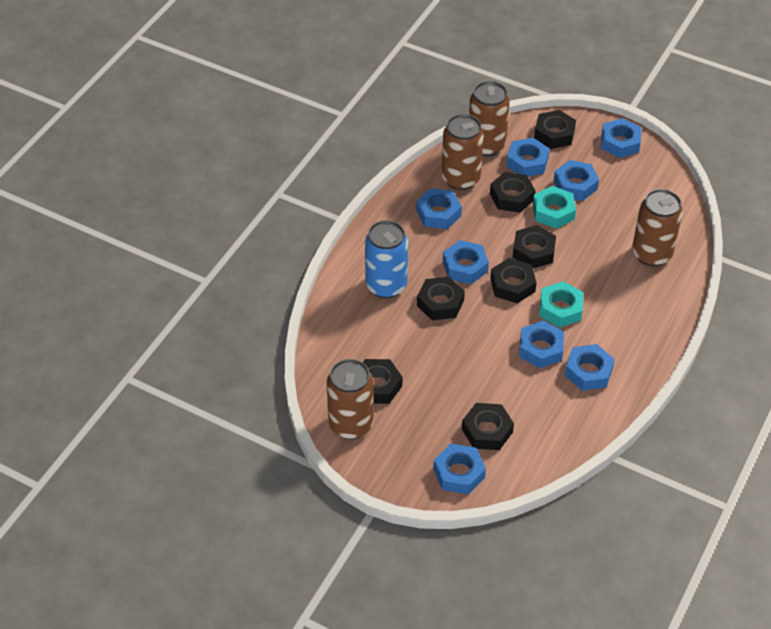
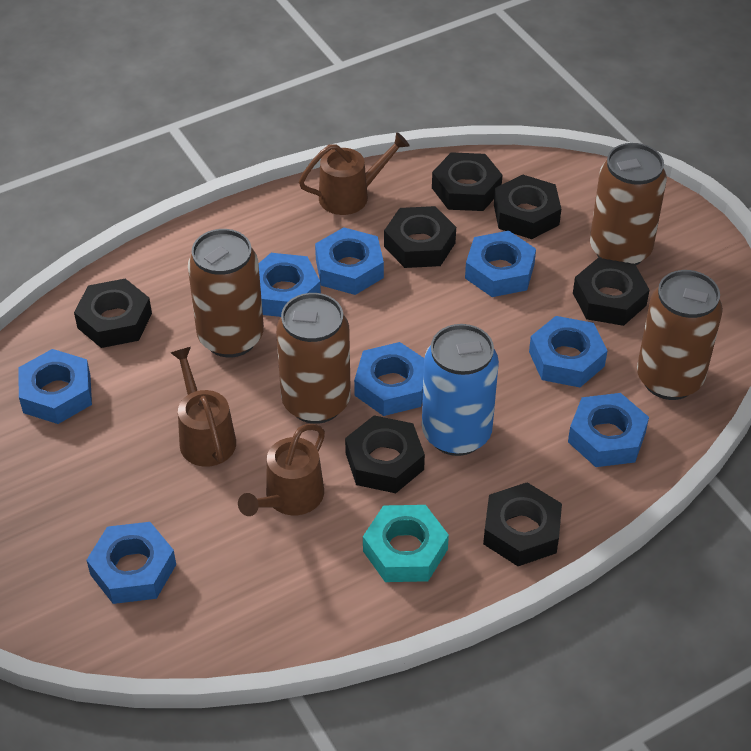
brown watering can: none = 0 -> [171,347,236,467] [238,424,325,516] [299,132,409,215] = 3
turquoise nut: [533,186,576,229] [539,281,584,328] = 2 -> [363,505,449,582] = 1

